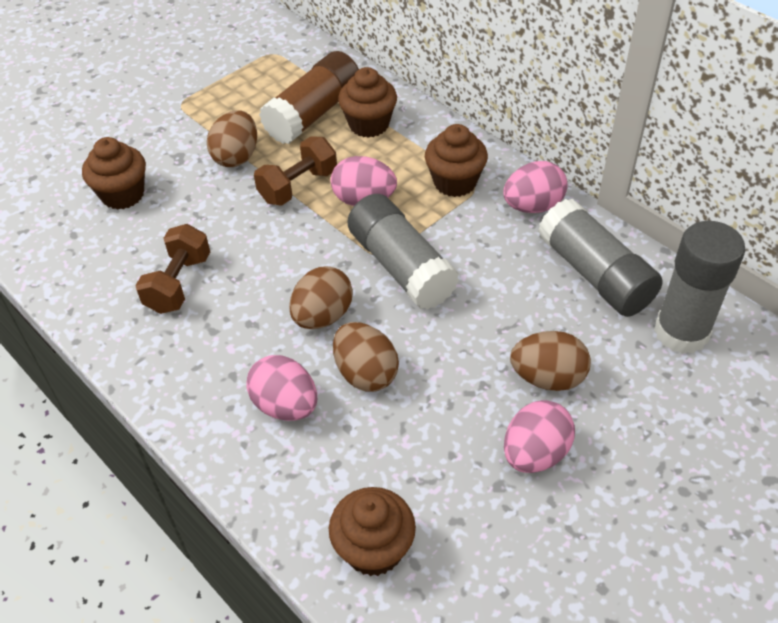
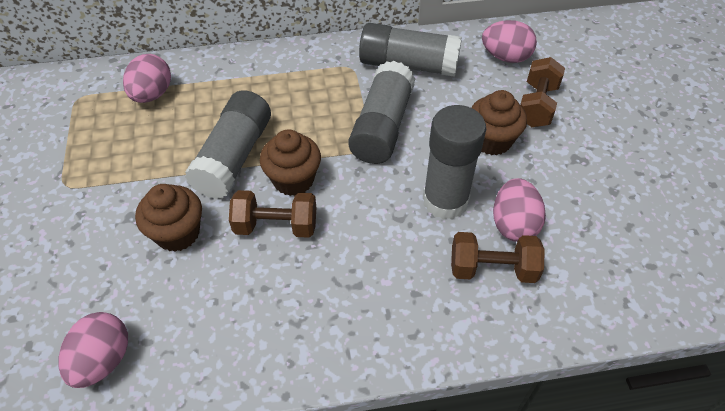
brown cupcake: [82,137,146,210] [329,487,416,576] [338,67,397,138] [425,124,488,197] = 4 -> [135,184,202,252] [260,129,321,196] [471,90,527,155] = 3
brown dumbbell: [135,224,210,314] [254,137,337,206] = 2 -> [229,190,316,238] [451,232,545,283] [520,57,565,127] = 3
brown egg: [207,110,257,167] [289,266,353,329] [333,322,399,392] [510,331,591,391] = 4 -> none = 0
brown glue stick: [259,51,359,144] = 1 -> none = 0
grey glue stick: [347,194,459,310] [538,199,663,317] [654,221,745,354] = 3 -> [185,90,271,199] [348,61,416,164] [359,23,462,77] [423,105,486,220] = 4

